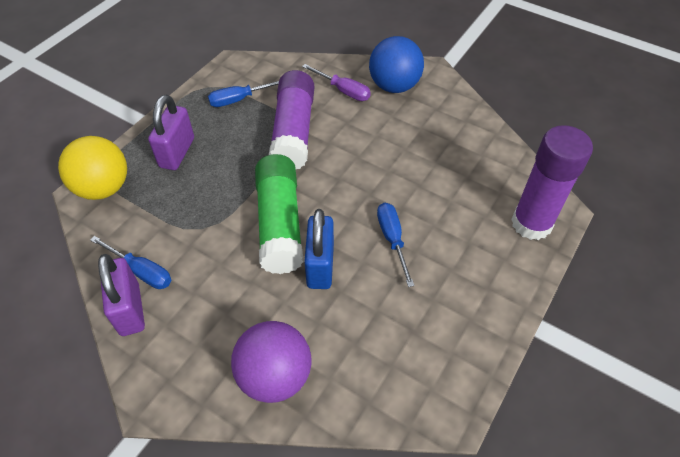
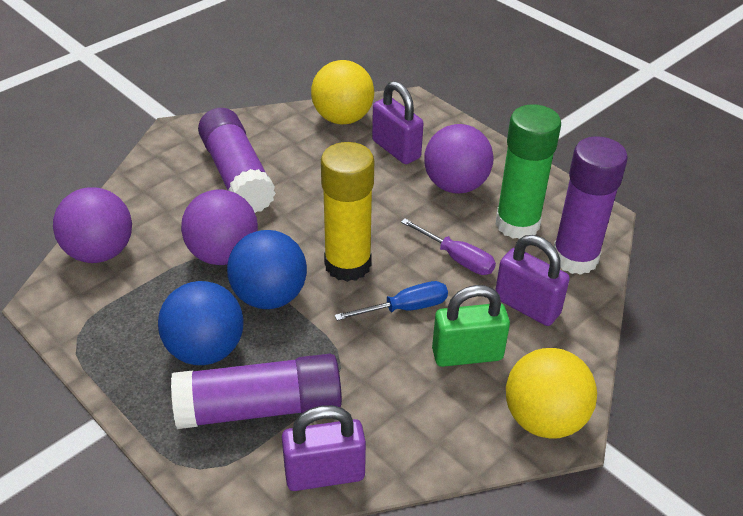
blue ball: [369,36,424,93] = 1 -> [158,281,244,365] [227,230,307,309] = 2
blue padlock: [304,209,334,289] = 1 -> none = 0
blue screwdriver: [90,236,172,289] [208,81,279,107] [377,203,414,287] = 3 -> [335,281,448,321] = 1
green padlock: none = 0 -> [432,285,510,367] = 1
purple ball: [231,321,311,403] = 1 -> [53,187,132,263] [181,189,258,265] [424,124,494,193] = 3
purple glue stick: [269,70,314,169] [511,125,593,240] = 2 -> [171,354,342,429] [198,108,276,213] [554,136,628,275] = 3
purple padlock: [98,254,145,336] [148,95,194,170] = 2 -> [282,405,366,491] [372,81,424,164] [495,235,570,326] = 3
yellow ball: [58,136,127,200] = 1 -> [311,60,374,124] [506,348,597,439] = 2
yellow glue stick: none = 0 -> [321,142,374,282] = 1

